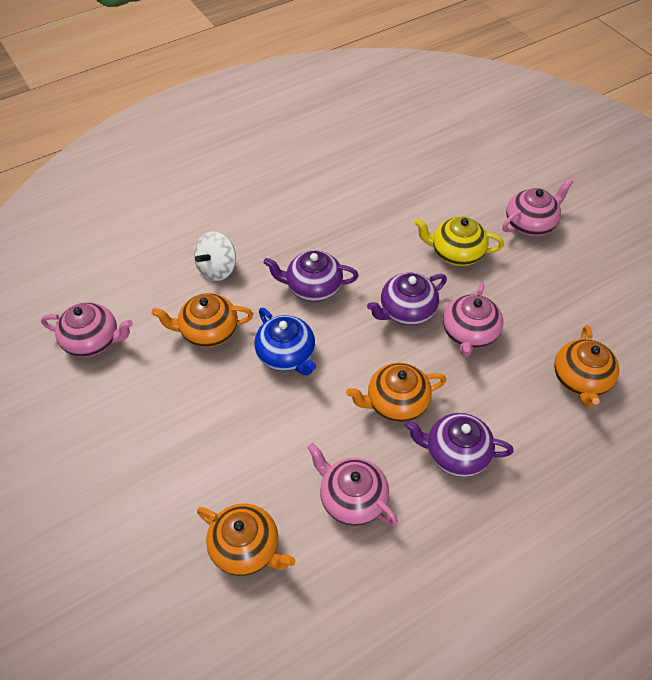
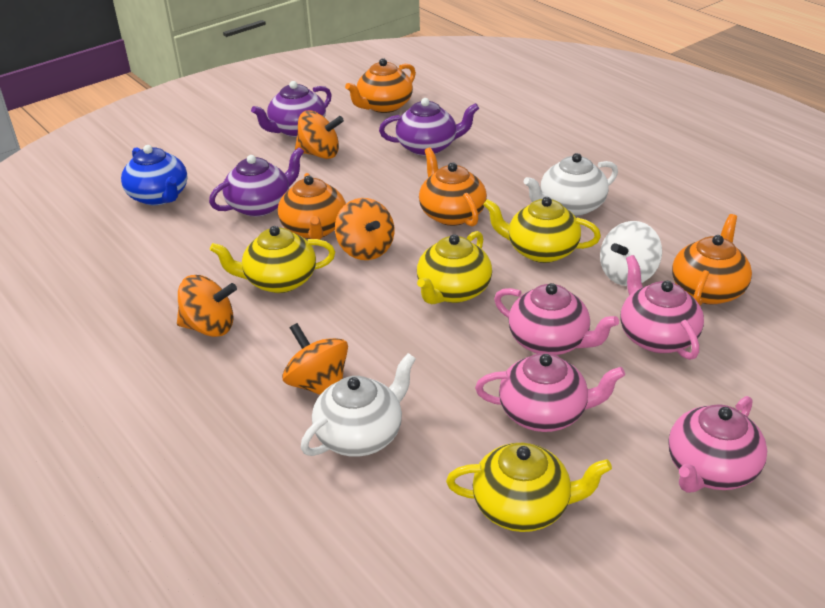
orange spinning top: none = 0 -> [177,275,237,337] [282,323,348,395] [295,111,344,159] [335,198,394,260] = 4
white teapot: none = 0 -> [301,353,416,457] [524,153,618,216] = 2
yellow teapot: [414,217,504,266] = 1 -> [210,226,335,293] [417,231,492,304] [446,443,612,532] [483,197,601,263] = 4

